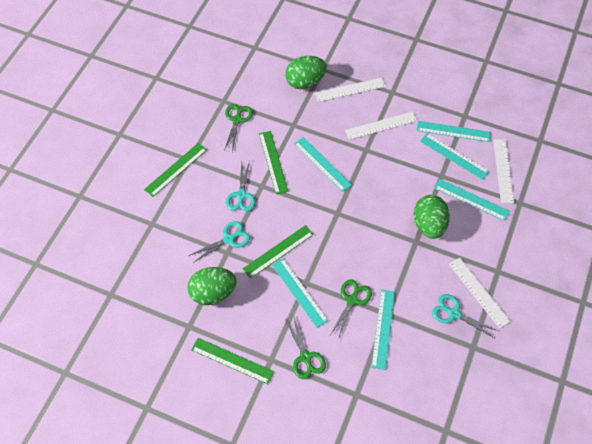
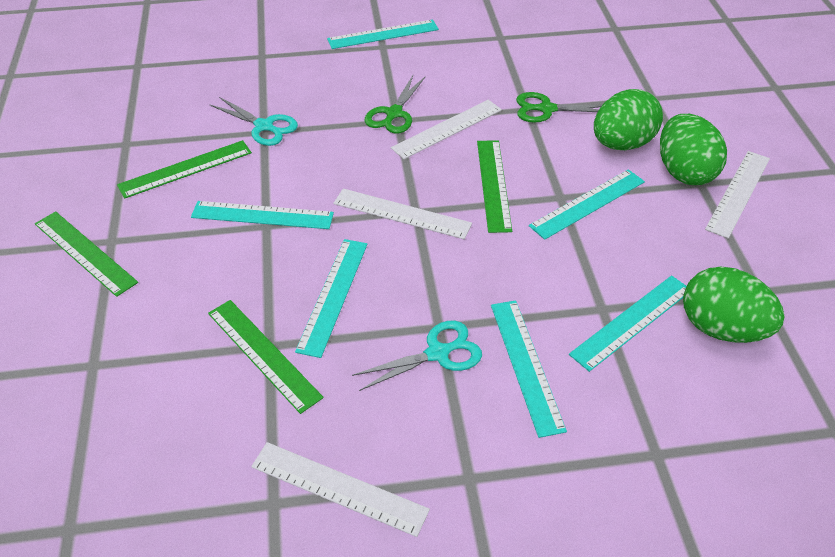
green scissors: [224,104,253,152] [285,315,326,379] [330,280,372,340] = 3 -> [365,75,426,133] [516,92,602,123] = 2
turquoise scissors: [189,221,250,263] [226,161,255,212] [432,294,498,338] = 3 -> [209,97,298,146] [352,321,482,391] = 2

